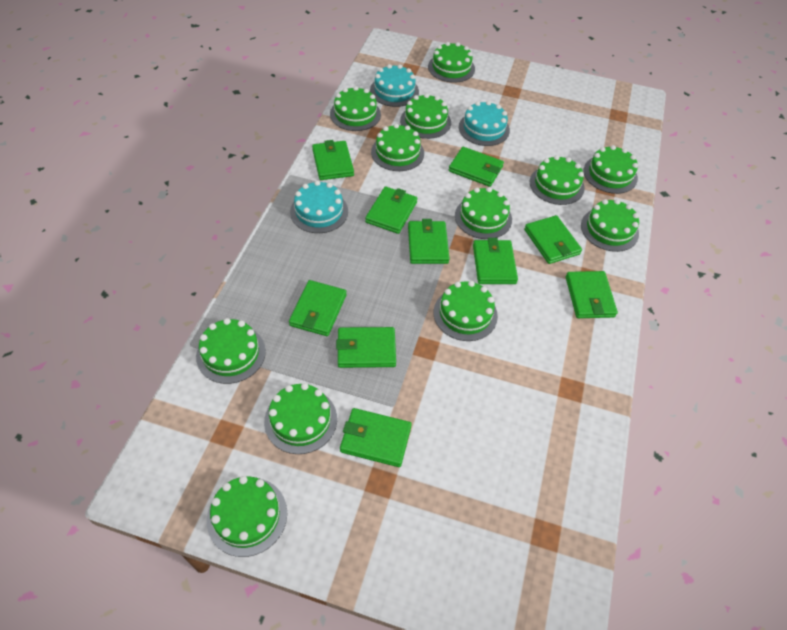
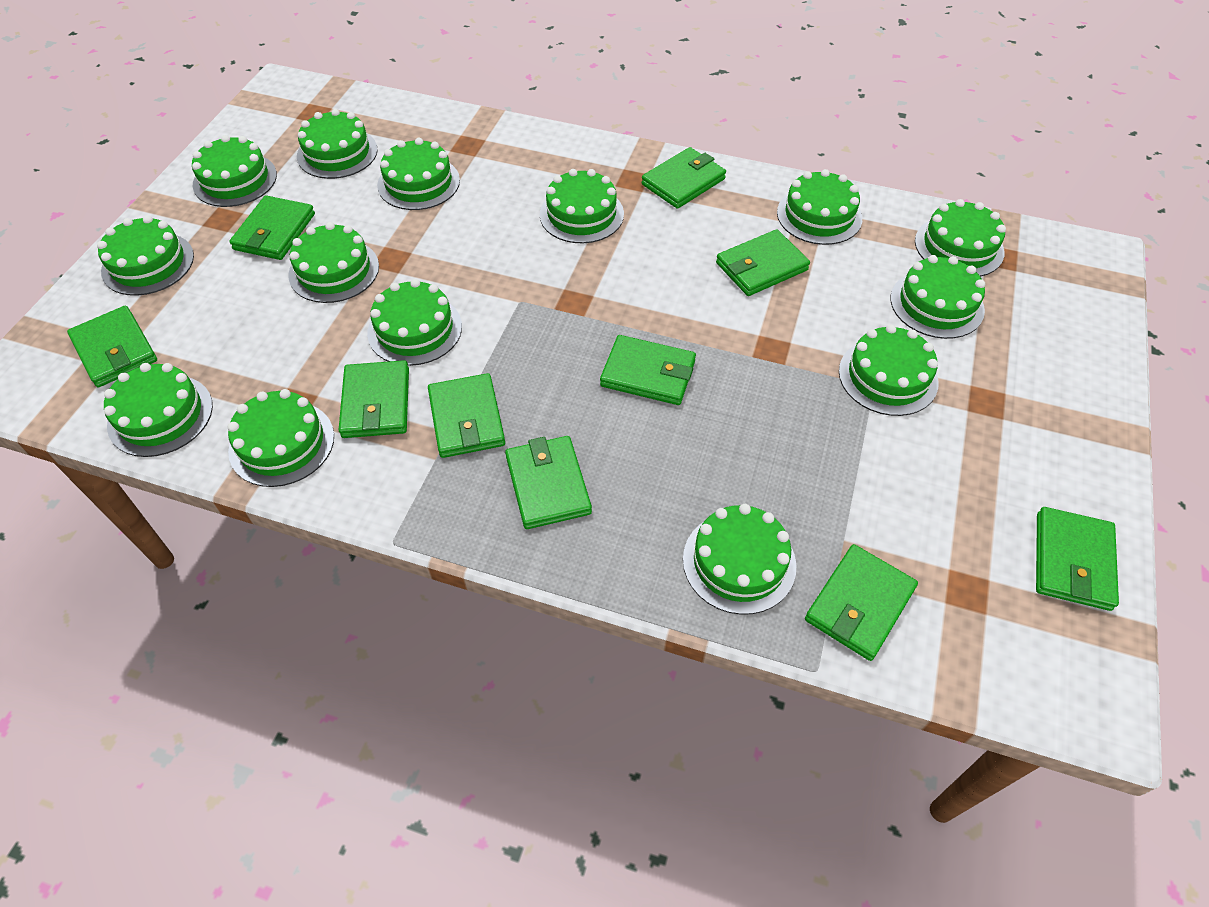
green cake: [196,318,266,384] [207,476,287,557] [264,383,337,454] [330,86,381,131] [371,124,424,171] [400,93,451,139] [428,42,475,83] [434,281,498,341] [455,187,512,239] [530,155,585,205] [581,199,639,252] [583,145,638,194] = 12 -> [97,215,194,296] [104,363,213,457] [192,135,277,207] [227,389,334,487] [288,222,379,303] [297,109,378,179] [367,279,462,366] [377,138,460,210] [540,169,624,243] [683,504,796,615] [777,169,862,245] [839,325,938,416] [890,255,985,339] [915,199,1006,277] = 14
turquoise cake: [290,180,348,233] [370,64,419,107] [459,101,510,146] = 3 -> none = 0

